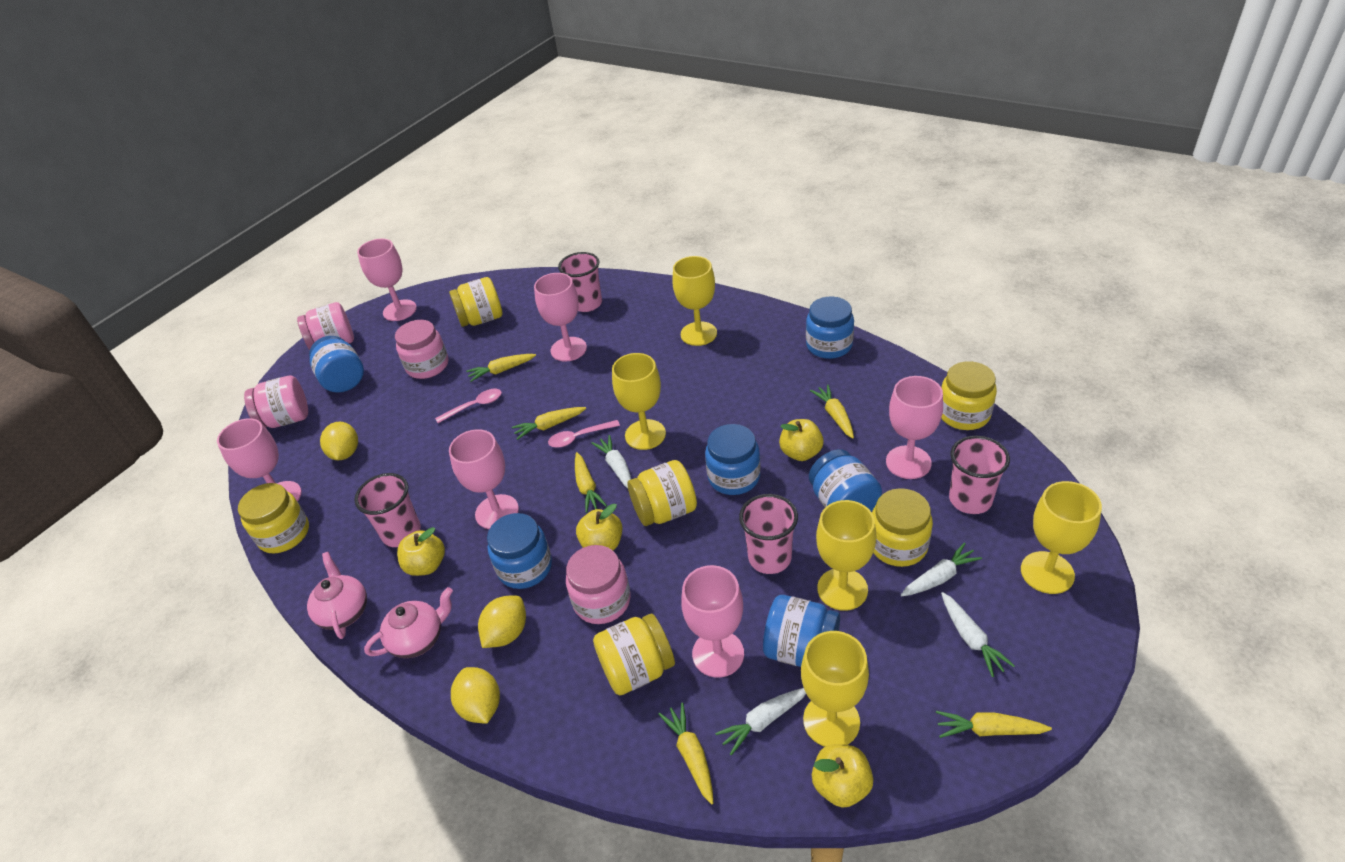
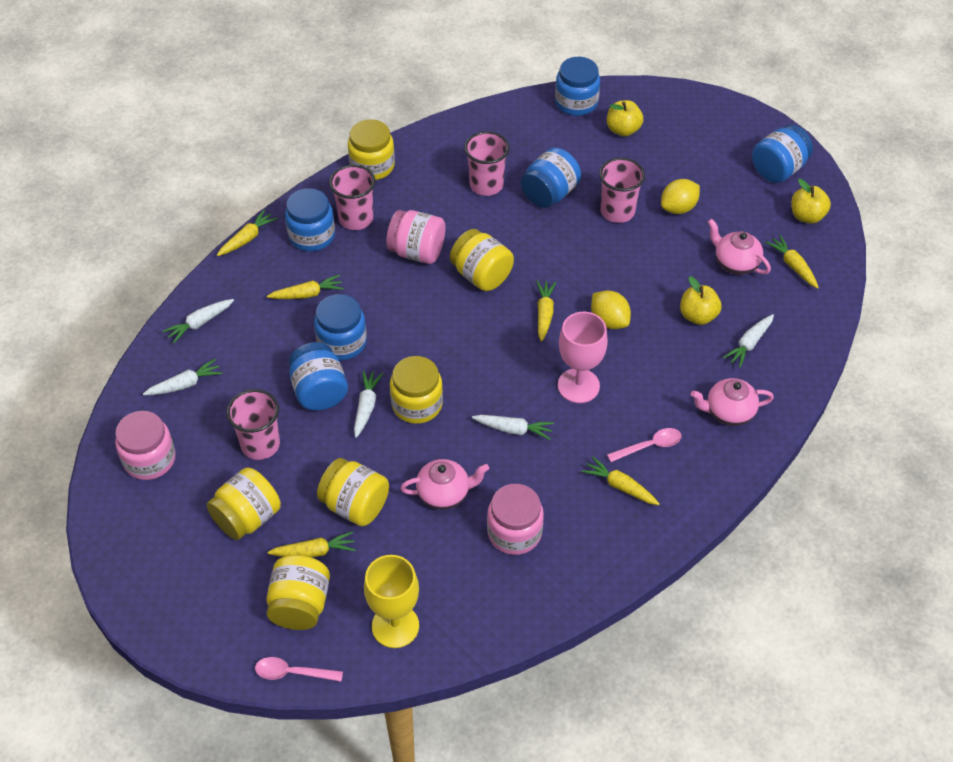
pink goblet: [217,418,302,502] [357,239,417,321] [449,429,519,529] [534,273,587,361] [681,565,744,678] [886,376,943,479] = 6 -> [558,312,608,403] = 1
pink jar: [244,376,308,428] [297,302,354,350] [395,320,448,379] [566,545,631,624] = 4 -> [115,411,176,480] [386,210,446,264] [487,484,544,555] = 3
pink teapot: [307,552,367,639] [364,587,453,658] = 2 -> [400,459,489,510] [691,378,774,426] [708,219,771,275] = 3
white carrot: [592,435,631,488] [715,688,806,756] [901,543,982,596] [941,592,1015,677] = 4 -> [143,359,223,395] [163,299,234,344] [354,370,383,438] [472,415,554,440] [723,314,774,368] = 5
yellow apple: [397,527,445,576] [576,504,623,550] [779,419,824,461] [812,744,873,808] = 4 -> [607,100,643,136] [680,276,722,325] [791,179,831,224] = 3
yellow goblet: [612,353,666,450] [672,256,717,346] [801,631,869,747] [816,500,876,611] [1021,481,1102,594] = 5 -> [364,555,419,648] = 1
yellow lemon: [320,421,358,460] [451,667,500,724] [478,595,526,648] = 3 -> [591,290,631,329] [661,179,700,214] = 2

